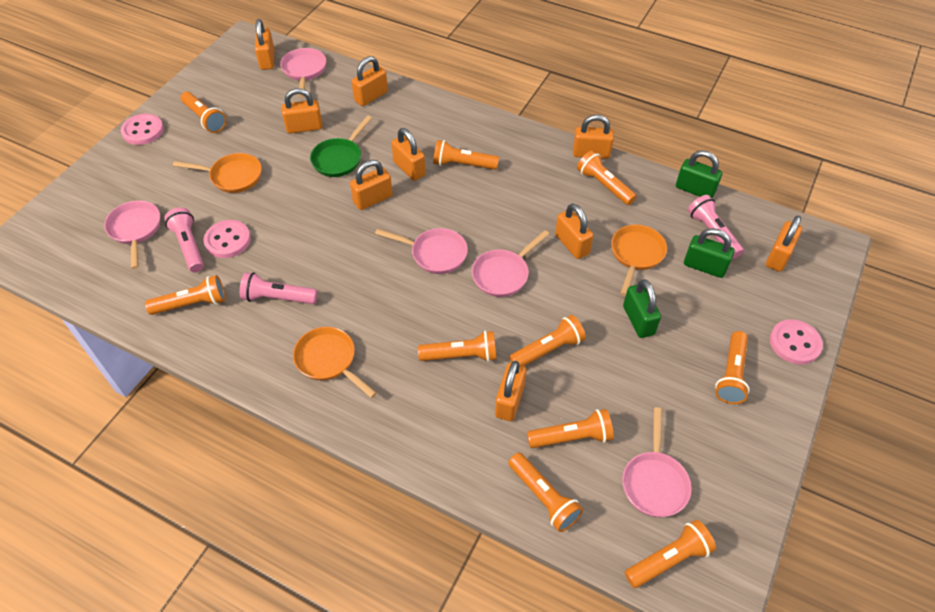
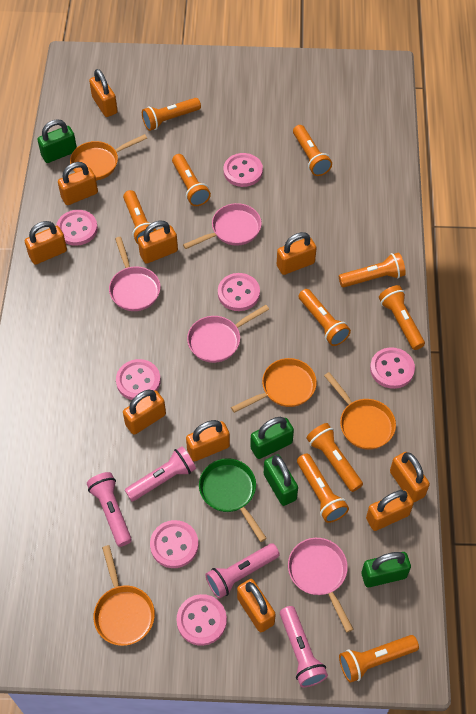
green padlock: [623,279,661,338] [676,150,722,198] [684,228,734,278] = 3 -> [37,119,77,163] [250,417,294,459] [264,454,298,506] [361,552,411,587] = 4
orange padlock: [255,19,274,70] [281,88,323,133] [350,160,393,210] [351,56,388,106] [391,128,426,181] [495,361,526,421] [555,203,594,259] [573,115,614,159] [766,216,802,272] = 9 -> [25,221,67,265] [58,162,98,205] [89,69,118,117] [123,389,166,435] [138,221,178,264] [186,420,230,461] [237,579,276,632] [277,232,316,275] [366,490,414,531] [390,452,430,503] = 10
orange pan: [173,153,262,193] [293,327,377,398] [611,225,667,296] = 3 -> [70,134,147,180] [94,545,155,646] [231,358,317,413] [324,372,396,450] = 4
pink button: [121,114,164,145] [204,220,251,258] [770,319,823,365] = 3 -> [56,210,98,246] [116,359,161,400] [150,520,198,568] [176,594,227,646] [218,273,260,311] [224,153,263,187] [370,347,415,389] = 7
pink flashlight: [164,207,204,272] [240,272,318,304] [688,195,744,259] = 3 -> [87,472,132,547] [125,446,196,501] [206,543,280,599] [280,606,328,687] = 4
pink pan: [104,200,160,269] [280,48,326,97] [375,228,468,274] [472,230,549,297] [622,407,692,517] = 5 -> [109,237,161,311] [183,203,262,249] [187,305,269,363] [288,538,353,632] = 4

